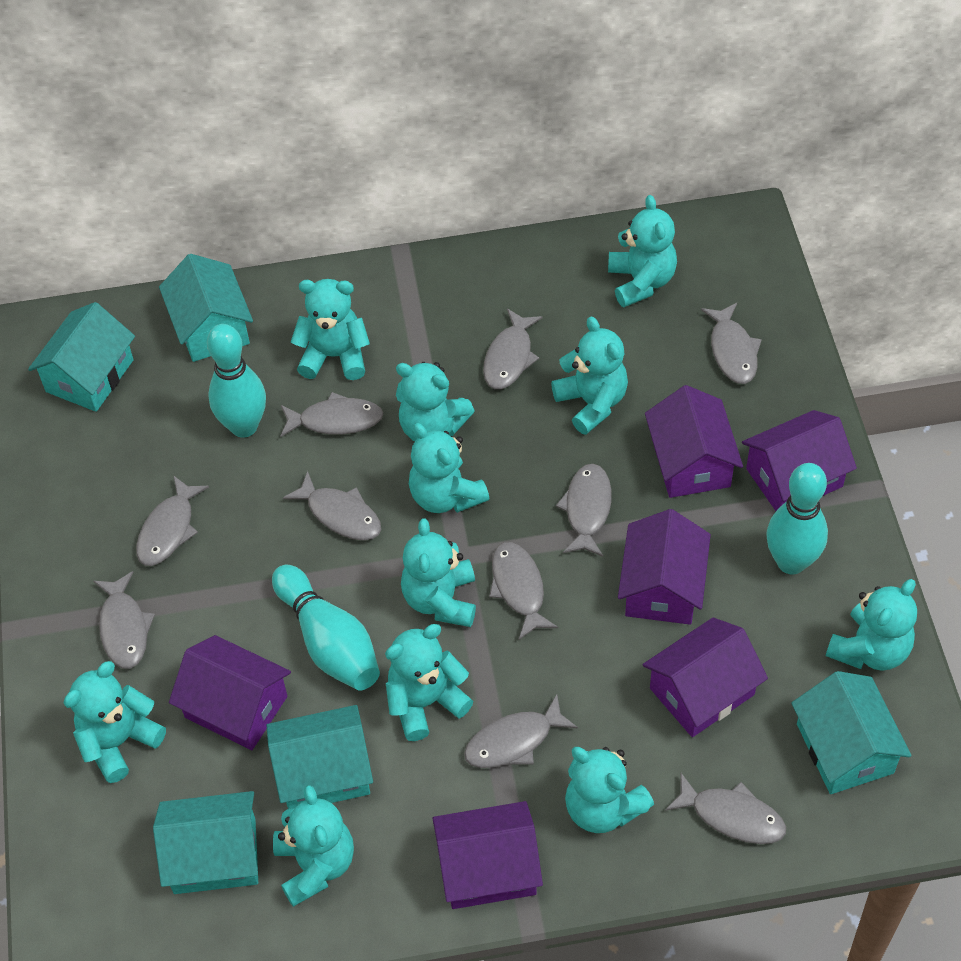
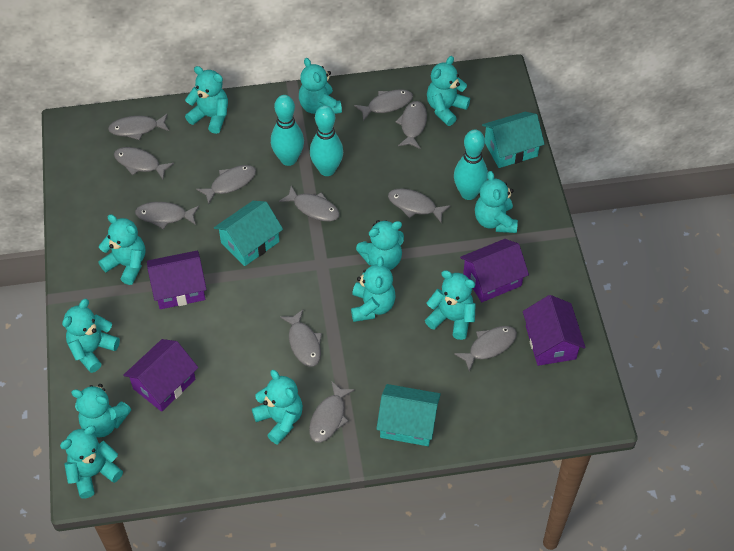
grey fish: [93,571,155,669] [136,475,209,566] [280,392,384,437] [283,471,381,540] [464,694,578,768] [483,309,542,389] [489,542,558,640] [556,464,612,557] [665,773,786,844] [701,303,762,384] = 10 -> [108,114,169,140] [114,147,174,179] [135,202,199,229] [196,165,256,205] [279,186,340,221] [280,310,322,367] [309,381,355,443] [354,89,413,121] [388,189,450,223] [395,101,427,149] [454,326,517,372] = 11
purple house: [169,635,291,750] [432,801,543,909] [618,509,711,625] [643,617,768,737] [645,385,743,498] [742,410,857,511] = 6 -> [124,339,198,412] [147,250,207,309] [460,239,529,302] [523,295,586,366] = 4
turquoise house: [28,302,135,412] [153,791,258,894] [159,254,253,362] [266,705,373,809] [792,671,911,794] = 5 -> [214,201,283,266] [376,384,441,446] [482,112,545,168] = 3
turquoise teddy bear: [64,661,166,783] [273,785,354,907] [291,279,370,380] [385,624,473,741] [396,362,474,442] [401,518,476,627] [409,423,490,513] [551,317,628,435] [565,747,654,833] [608,195,677,307] [826,579,917,671] = 11 -> [60,426,123,498] [62,299,120,373] [71,384,132,437] [99,214,145,285] [185,66,228,134] [252,370,303,445] [299,58,342,114] [351,256,396,322] [356,220,404,270] [425,270,476,340] [427,56,470,126] [475,171,518,233] = 12

